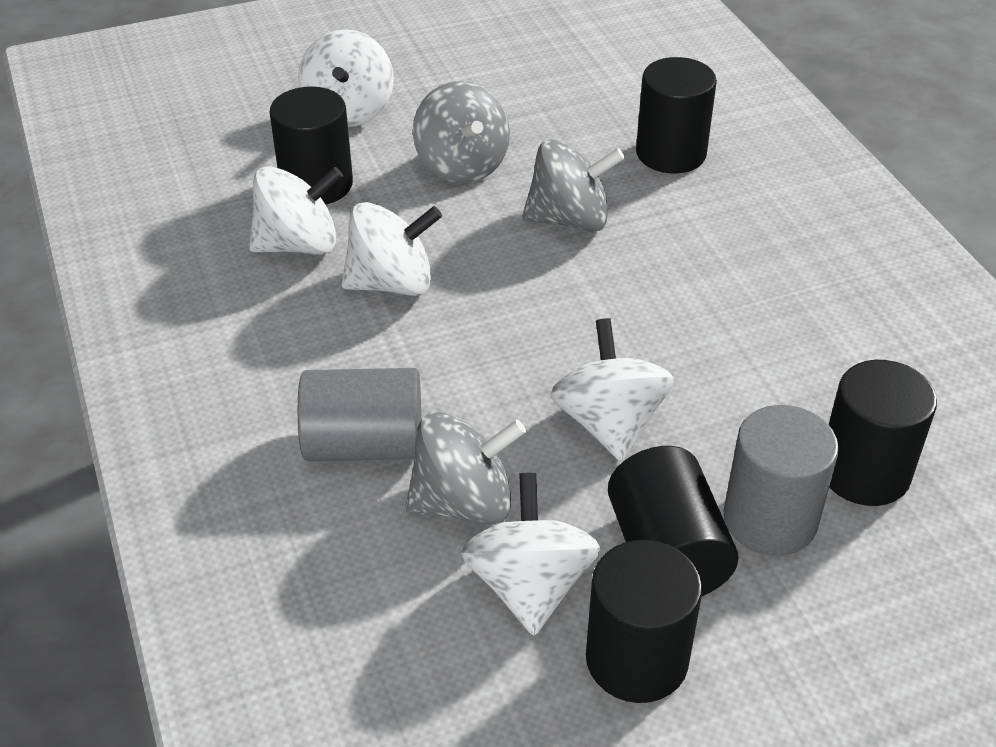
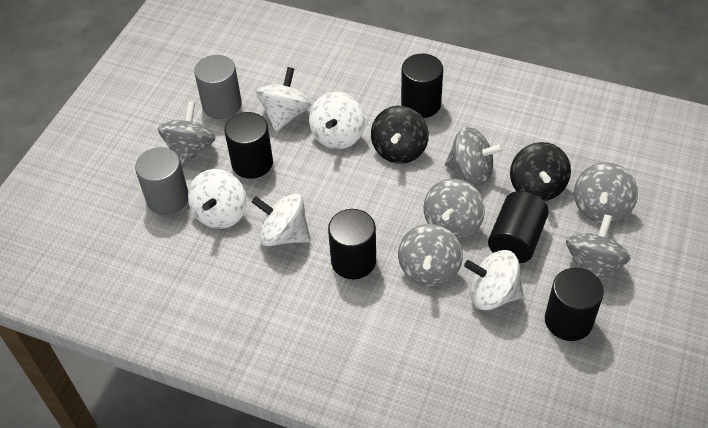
black spinning top: none = 0 -> [371,106,429,164] [510,142,571,201] = 2
grey spinning top: [405,412,526,525] [413,81,510,184] [522,139,625,232] = 3 -> [158,101,216,168] [398,224,463,286] [423,179,485,240] [445,127,504,185] [566,214,630,279] [574,162,638,223] = 6

